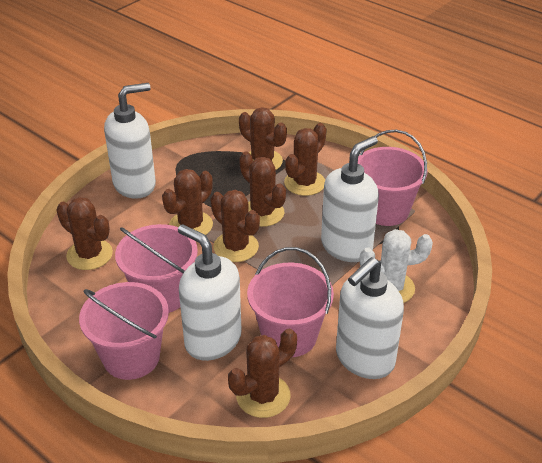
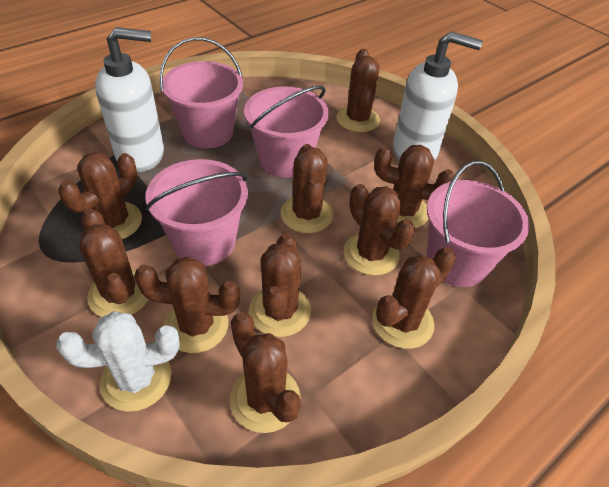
brown cactus: [57,197,113,270] [162,169,213,235] [210,190,260,262] [228,329,297,418] [239,107,287,170] [239,151,286,227] [284,123,327,196] = 7 -> [58,152,142,239] [79,208,148,317] [134,257,240,353] [230,312,301,433] [249,233,311,337] [281,144,333,233] [336,49,380,132] [344,184,415,276] [372,247,456,349] [374,145,454,229] = 10
white soap dispenser: [104,83,156,199] [178,224,242,361] [321,136,379,262] [336,257,404,379] = 4 -> [95,27,164,172] [393,31,483,161] = 2

